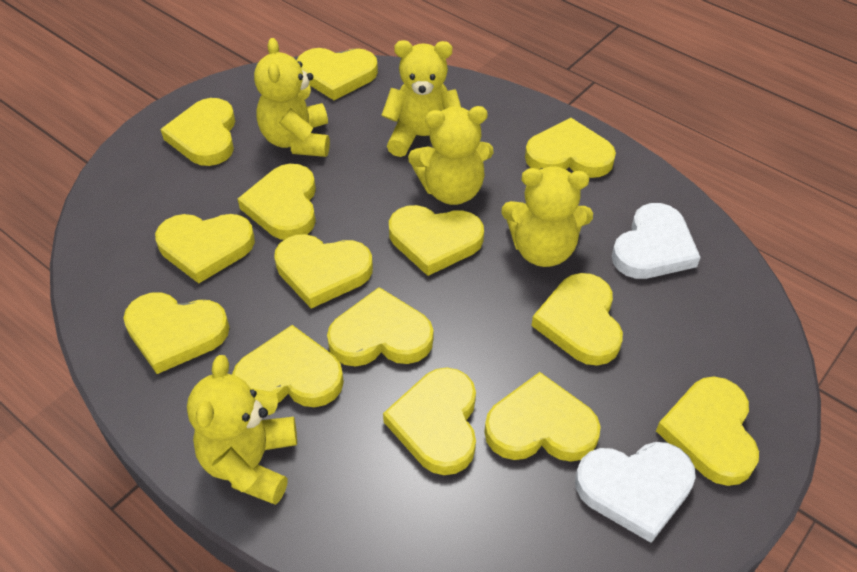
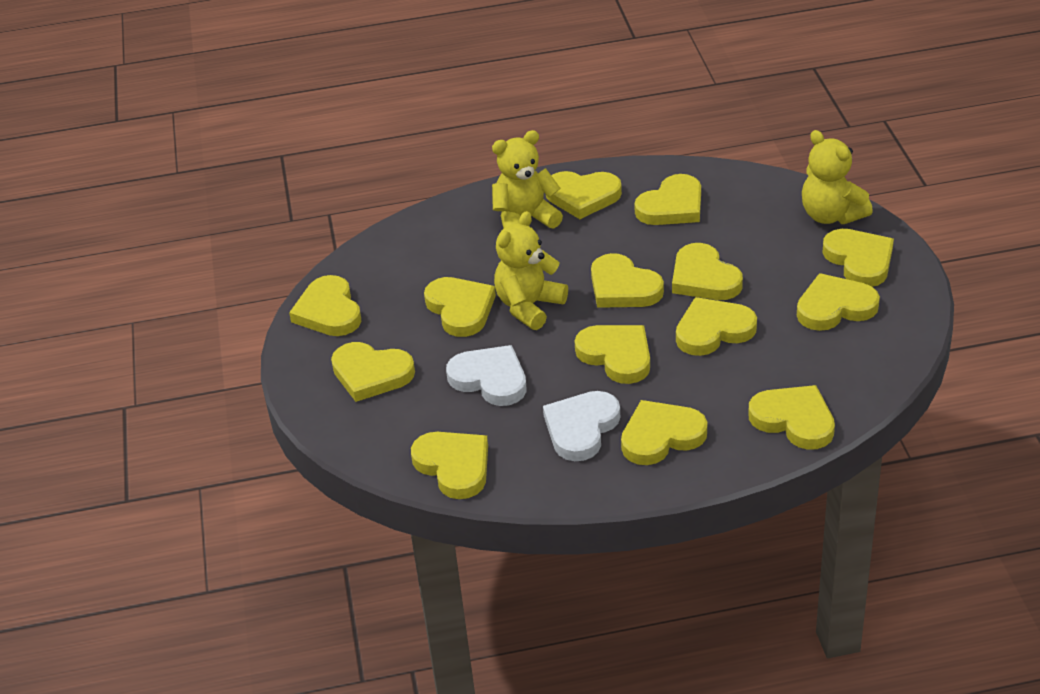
yellow teddy bear: [187,355,297,505] [254,38,330,157] [382,40,461,157] [408,106,494,205] [501,167,593,267] = 5 -> [492,130,563,229] [494,211,568,330] [802,130,873,224] = 3

